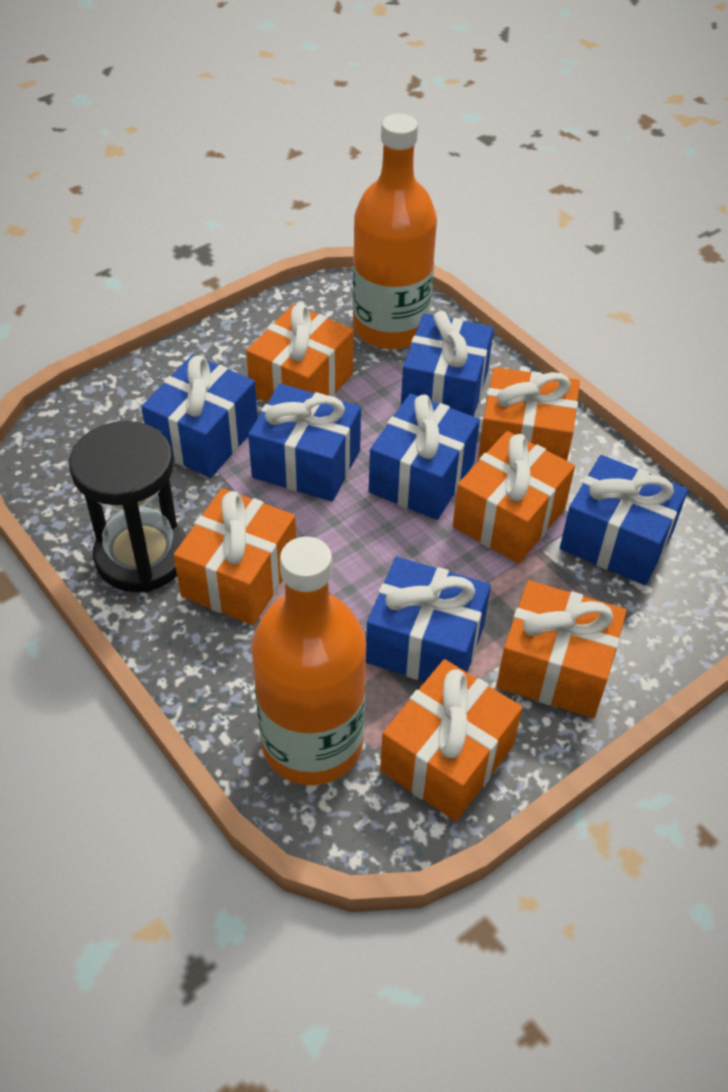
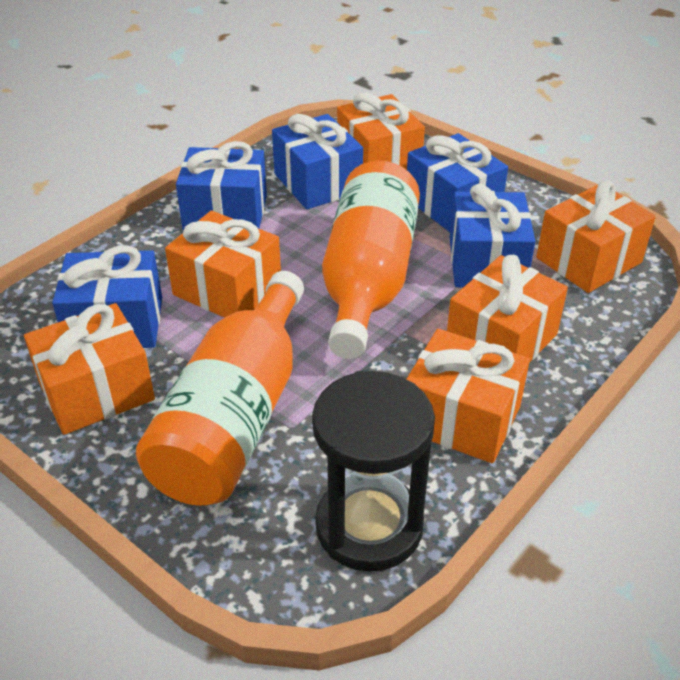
blue gift: [141,355,258,478] [248,384,361,502] [366,557,491,681] [369,393,480,520] [401,311,494,417] [560,455,688,585] = 6 -> [52,245,162,348] [176,141,267,230] [272,114,363,209] [407,133,508,232] [450,184,535,287] = 5

